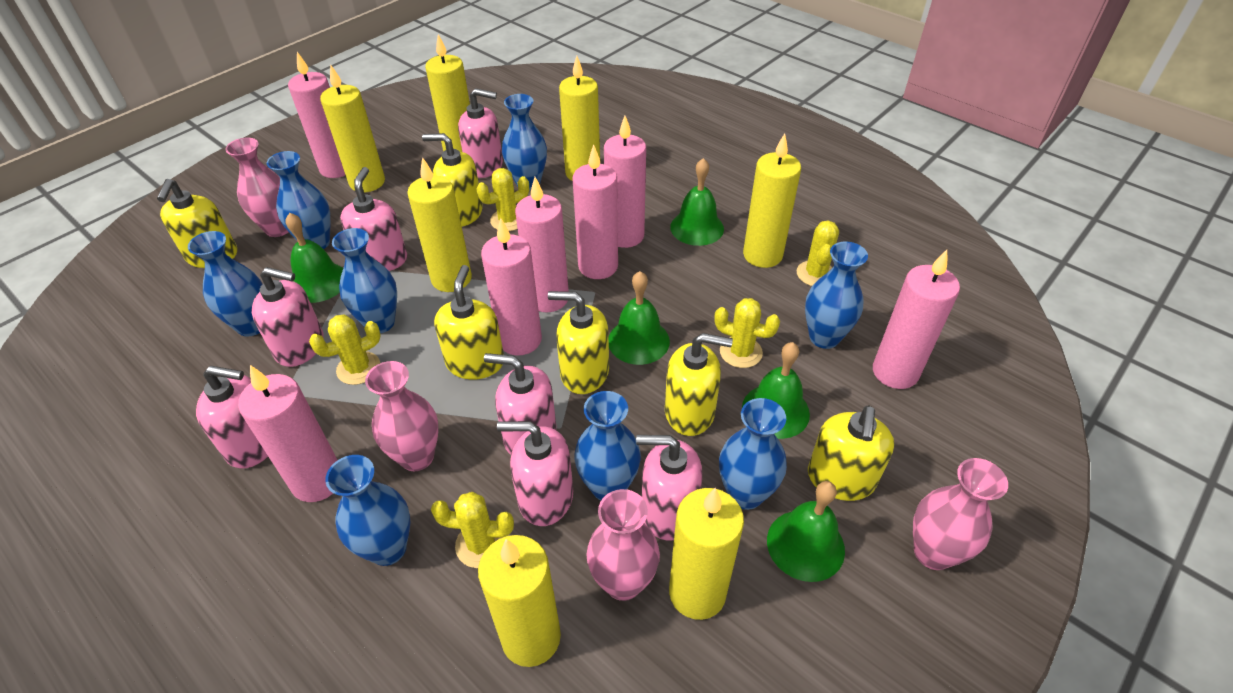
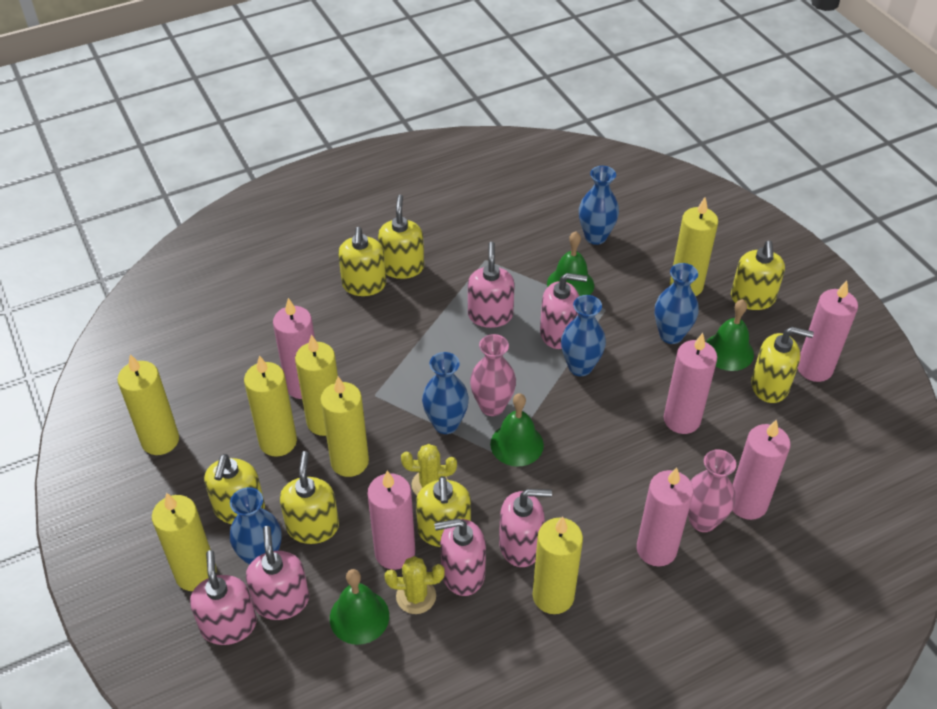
blue vase: [188,231,263,336] [267,151,331,249] [325,455,410,566] [332,228,397,333] [502,94,547,190] [574,391,641,500] [719,398,787,510] [805,242,868,349] = 8 -> [230,487,282,565] [422,352,469,434] [561,295,606,376] [579,166,619,245] [655,263,699,344] = 5
green bell: [286,213,343,303] [609,271,670,365] [670,158,724,246] [742,342,810,439] [767,481,845,582] = 5 -> [330,569,389,645] [490,393,544,467] [547,232,594,296] [706,299,754,371] = 4
pink candle: [238,365,337,502] [288,52,345,178] [481,218,542,356] [515,177,569,312] [573,144,618,279] [604,116,646,248] [873,250,960,389] = 7 -> [273,298,315,399] [367,471,415,570] [637,467,693,566] [664,333,717,434] [732,419,791,520] [798,281,858,382] = 6
pink soap dispenser: [196,366,268,469] [252,267,324,367] [340,167,407,271] [458,88,503,178] [484,353,556,455] [497,421,573,526] [636,435,703,540] = 7 -> [190,550,257,645] [246,526,309,620] [434,518,486,596] [468,242,515,328] [499,489,552,567] [540,273,587,349] = 6
pink vase: [225,137,288,237] [365,361,439,471] [586,489,660,601] [913,458,1008,570] = 4 -> [470,334,516,416] [688,449,736,532] = 2
yellow cactus: [309,315,381,385] [431,492,514,568] [476,168,529,231] [714,298,780,368] [797,220,839,286] = 5 -> [385,556,445,614] [401,444,457,495] = 2
yellow soap dispenser: [157,179,237,268] [422,133,483,227] [434,265,504,379] [548,291,609,394] [665,333,733,436] [808,406,894,501] = 6 -> [204,454,265,524] [280,451,339,544] [338,227,386,296] [378,195,424,279] [416,476,471,547] [731,241,785,310] [751,327,814,403] = 7

